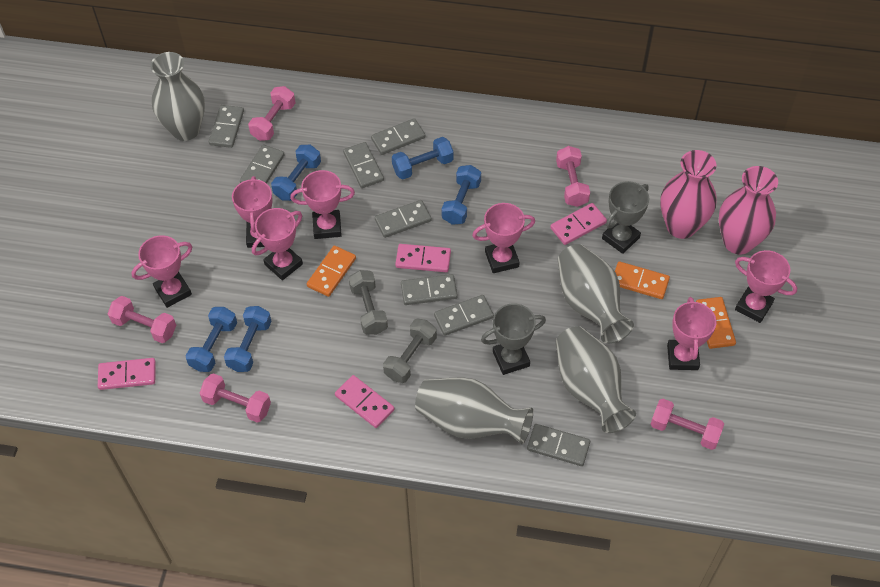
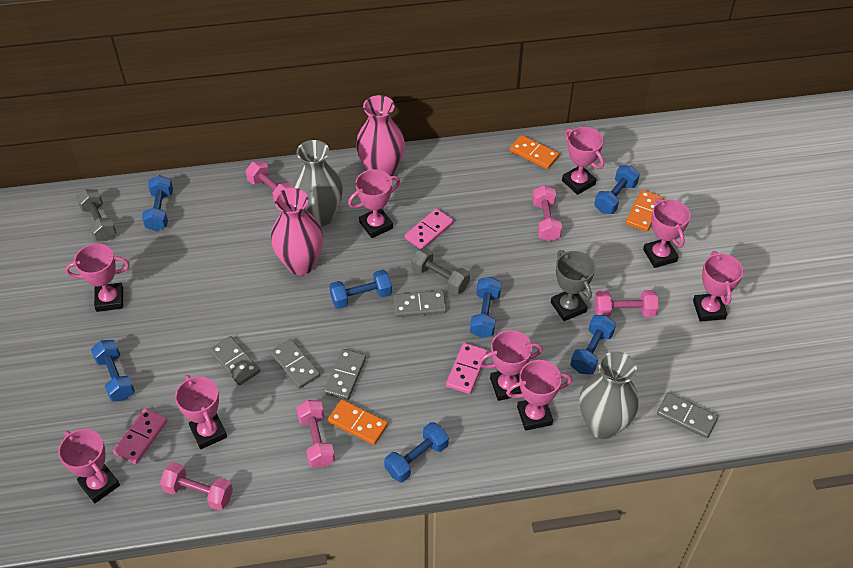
blue dumbbell: [186,307,237,372] [224,306,272,372] [271,145,321,201] [392,137,454,179] [442,165,481,225] = 5 -> [91,340,135,401] [142,175,173,231] [329,270,392,309] [384,422,449,482] [470,277,501,338] [570,315,616,375] [594,166,640,214] = 7
grey domino: [209,105,244,148] [240,145,285,184] [343,142,384,188] [371,118,425,155] [375,200,432,238] [401,274,458,305] [434,295,494,336] [527,424,590,466] = 8 -> [210,336,260,385] [270,339,320,389] [324,349,366,400] [393,290,446,317] [657,393,718,438] = 5
grey trophy: [481,304,546,375] [602,181,649,254] = 2 -> [551,250,595,321] = 1
grey vase: [150,52,205,141] [415,377,533,444] [556,326,636,433] [558,244,634,344] = 4 -> [292,140,343,227] [579,351,639,439] = 2
pink domino: [98,358,156,390] [335,375,395,428] [395,244,451,272] [550,203,607,245] = 4 -> [113,408,167,464] [405,209,454,249] [446,343,488,394] = 3
pink trophy: [131,235,192,308] [232,176,273,248] [252,208,303,280] [290,170,355,239] [472,203,535,273] [667,297,717,370] [735,250,797,323] = 7 -> [58,429,120,503] [65,243,130,312] [175,375,227,449] [348,169,400,238] [479,330,543,401] [506,360,572,431] [562,127,604,195] [643,198,691,268] [693,251,743,322] = 9

